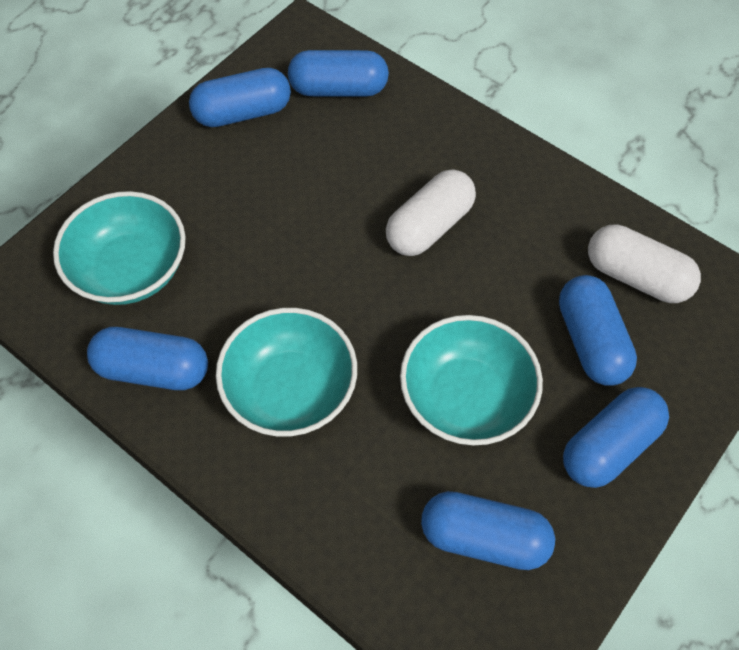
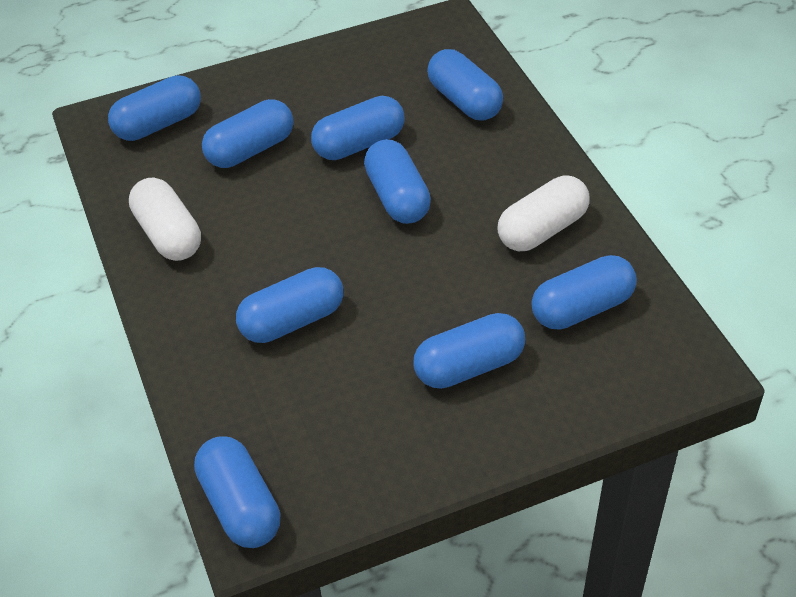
blue capsule: [87,327,208,390] [189,68,291,127] [288,50,389,97] [421,491,555,570] [559,275,637,385] [563,387,669,488] = 6 -> [108,75,201,141] [194,436,280,548] [202,99,294,168] [236,267,343,343] [311,96,405,160] [364,139,431,224] [413,313,525,389] [427,49,503,120] [531,255,637,330] = 9
turquoise bowl: [53,191,186,305] [216,308,357,437] [400,315,543,446] = 3 -> none = 0

